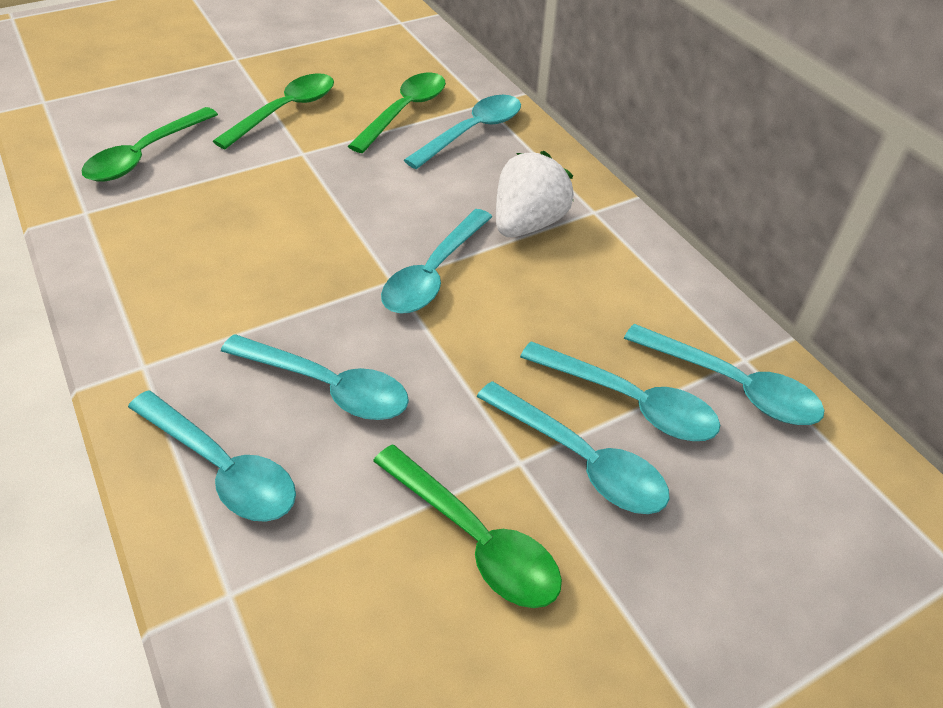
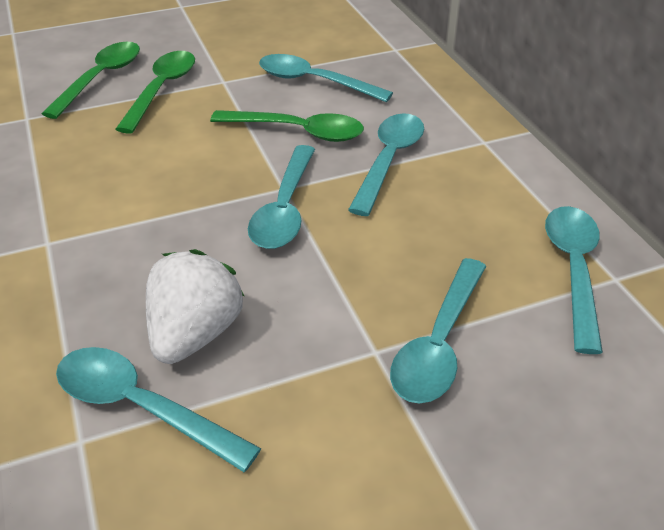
green spoon: [82,107,218,182] [213,73,334,149] [348,73,446,153] [373,445,562,608] = 4 -> [42,42,140,119] [116,51,195,134] [210,110,364,142] = 3
turquoise spoon: [128,390,296,522] [221,334,409,420] [381,209,492,313] [404,95,521,169] [477,381,670,514] [520,341,720,441] [624,324,825,425] = 7 -> [56,347,261,472] [248,145,315,249] [259,54,393,102] [348,113,424,216] [390,258,486,404] [545,206,603,354] = 6

